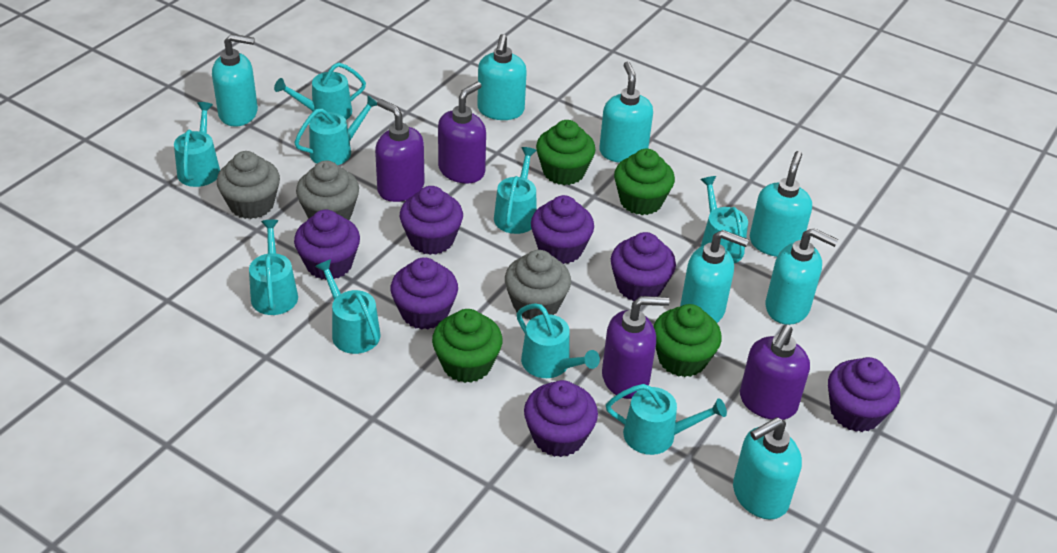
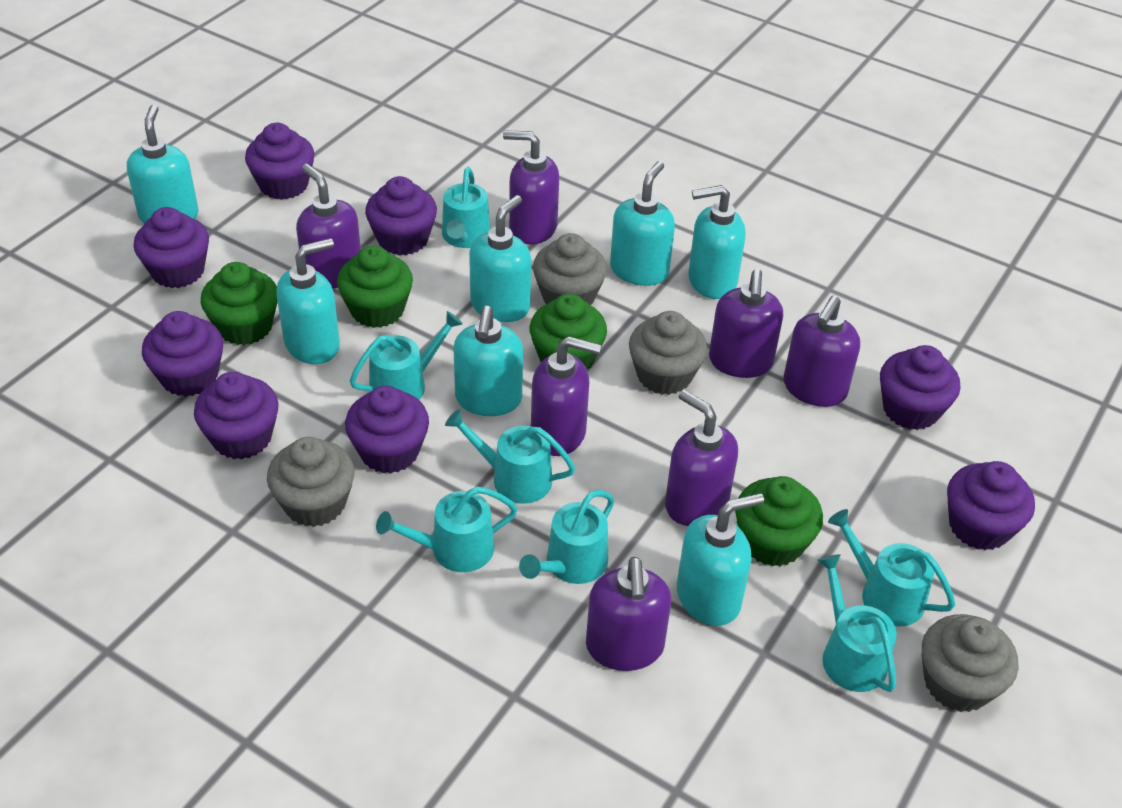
grey cupcake: [217,151,280,219] [296,161,359,220] [505,250,571,320] = 3 -> [267,437,355,527] [533,233,607,305] [629,311,707,395] [921,614,1018,712] = 4
purple cupcake: [294,210,360,280] [391,257,458,330] [400,186,463,255] [524,380,598,457] [531,195,594,264] [611,232,676,301] [828,357,900,432] = 7 -> [133,207,209,288] [142,311,223,397] [194,372,279,460] [245,123,315,200] [345,386,429,473] [365,176,437,256] [880,345,960,430] [947,461,1035,550] = 8
purple soap dispenser: [375,99,425,202] [438,82,486,183] [602,296,669,399] [740,325,810,420] = 4 -> [296,164,361,289] [503,130,559,245] [531,336,601,456] [586,557,671,671] [665,390,738,526] [709,269,783,378] [784,296,860,407] = 7
turquoise watering can: [174,102,220,187] [249,220,298,315] [274,63,366,120] [294,95,377,165] [315,259,380,354] [494,147,537,234] [517,303,600,378] [606,384,727,455] [700,176,748,263] = 9 -> [350,311,463,400] [376,487,518,572] [442,167,491,248] [445,409,575,504] [519,490,614,584] [817,554,896,692] [828,509,955,626] = 7

